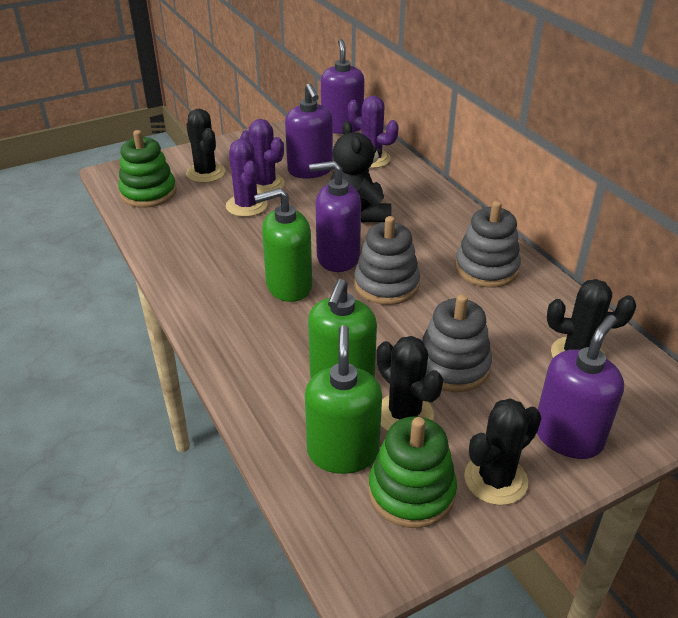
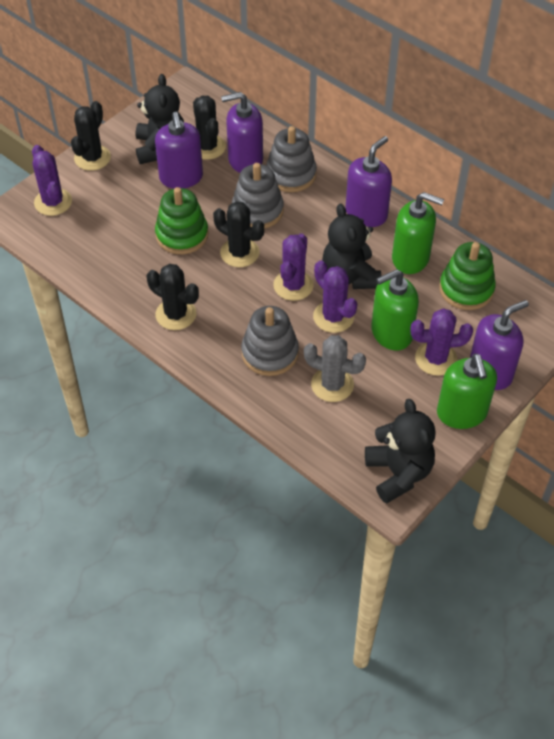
black teddy bear: [330,121,391,222] = 1 -> [136,74,184,164] [322,204,381,289] [365,399,436,504] = 3
grey cactus: none = 0 -> [304,335,366,402] = 1
purple cactus: [226,139,268,217] [240,119,285,194] [348,96,399,168] = 3 -> [32,145,72,216] [273,233,314,301] [313,260,357,333] [411,308,473,376] = 4

